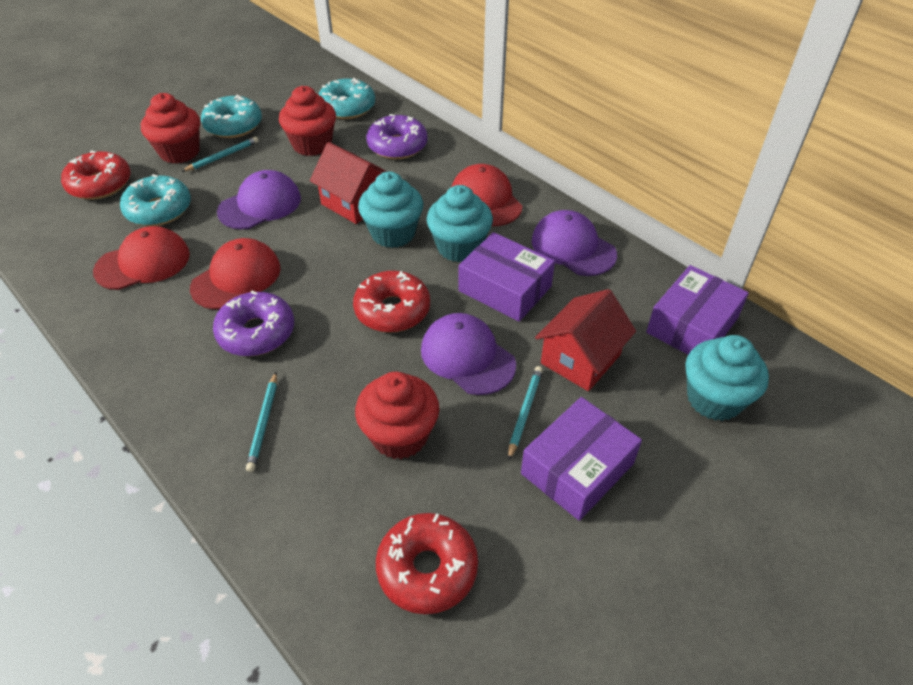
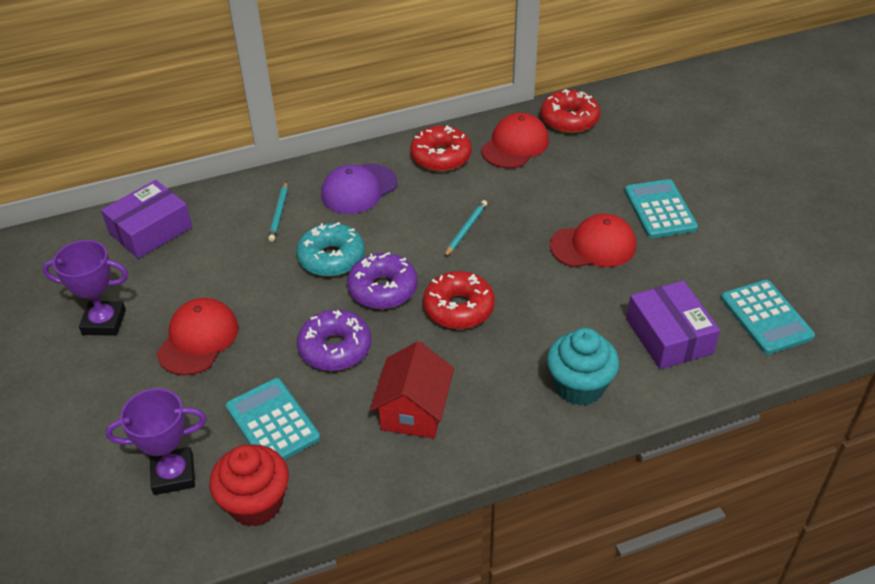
purple box: [459,232,555,322] [521,397,642,521] [646,265,749,355] = 3 -> [101,180,192,259] [626,281,720,369] = 2
purple cap: [217,170,301,229] [421,313,516,395] [532,210,617,276] = 3 -> [321,164,397,214] = 1
purple trophy: none = 0 -> [43,240,128,336] [106,388,206,495] = 2
red cupcake: [141,93,200,164] [279,86,336,156] [355,372,439,459] = 3 -> [209,444,289,527] = 1
red house: [310,142,388,224] [535,289,636,391] = 2 -> [370,341,454,439] = 1
turquoise calculator: none = 0 -> [226,378,320,460] [624,179,698,238] [721,280,815,354] = 3
turquoise cupcake: [358,172,423,248] [427,185,493,262] [685,335,769,421] = 3 -> [547,328,619,406] = 1
turquoise donut: [120,174,191,226] [201,95,262,138] [318,78,375,119] = 3 -> [296,222,365,277] = 1
turquoise pencil: [181,137,258,172] [246,372,277,472] [508,366,543,461] = 3 -> [268,181,288,242] [444,200,487,257] = 2

